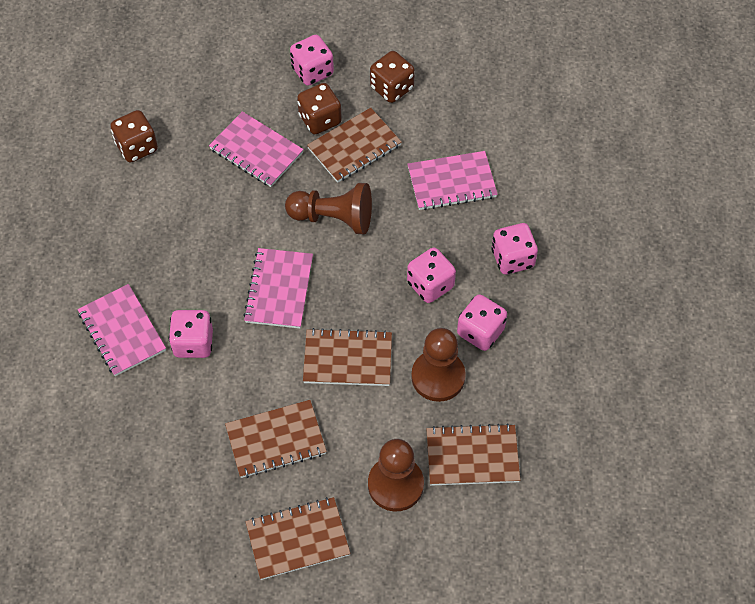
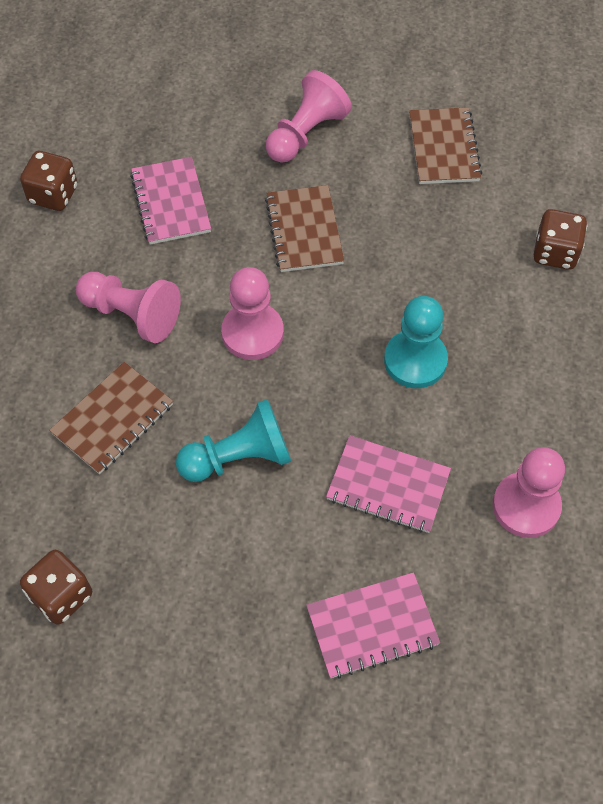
brown notebook: [225,400,327,478] [245,497,350,580] [303,328,392,386] [307,108,402,183] [426,423,520,486] = 5 -> [49,362,173,474] [265,185,344,272] [409,107,482,184] = 3
brown pawn: [285,183,372,234] [368,439,424,511] [411,328,466,402] = 3 -> none = 0
pink dice: [169,310,213,358] [290,35,334,86] [407,248,456,303] [457,294,507,351] [491,223,538,274] = 5 -> none = 0
pink notebook: [77,284,166,376] [209,111,304,187] [243,248,313,328] [408,151,498,210] = 4 -> [130,157,211,245] [306,572,440,679] [326,435,451,533] = 3
pink pawn: none = 0 -> [76,272,181,343] [221,267,284,360] [266,70,352,163] [493,447,565,538] = 4
turquoise pawn: none = 0 -> [176,399,291,482] [384,296,448,388] = 2

